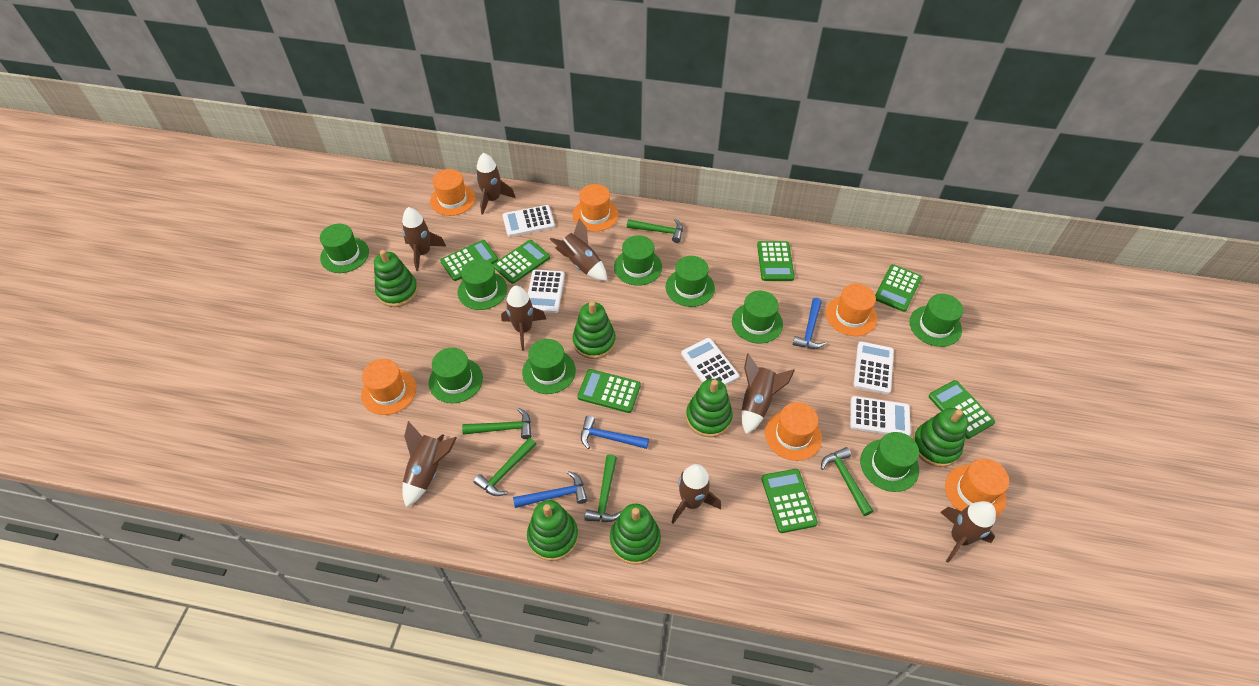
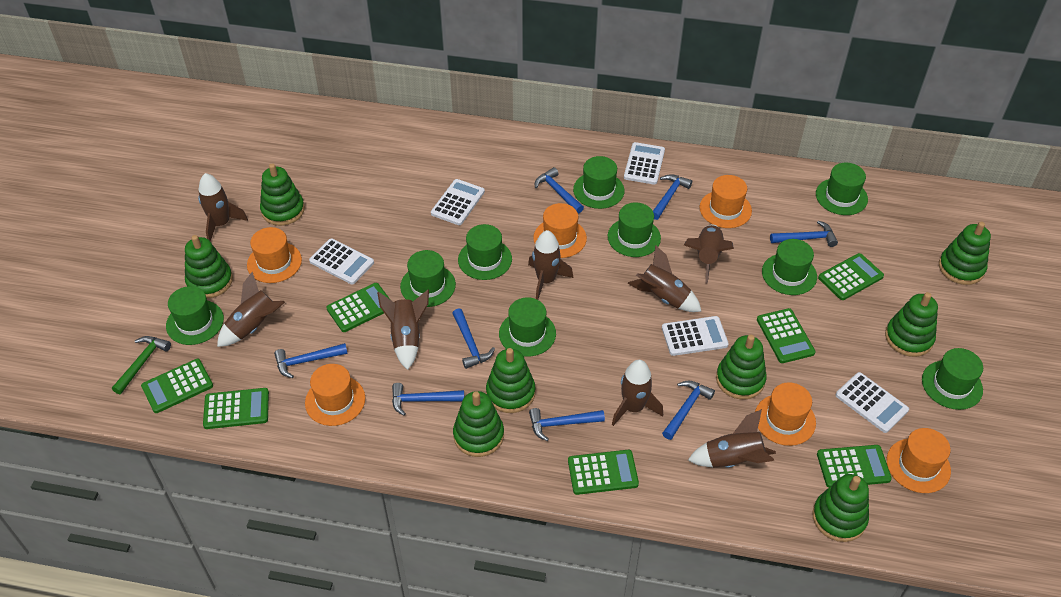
blue hammer: [513,471,588,508] [581,416,649,449] [792,298,826,349] = 3 -> [274,343,348,378] [392,383,464,416] [452,308,495,369] [529,408,605,441] [535,167,584,213] [653,174,692,220] [662,380,715,440] [770,221,838,247] = 8
green hammer: [462,408,531,439] [474,438,536,496] [585,455,621,522] [627,219,683,243] [821,447,873,516] = 5 -> [112,336,171,394] = 1
green stacking toy: [374,250,418,307] [527,500,578,561] [572,301,616,359] [610,504,661,565] [686,379,733,437] [913,408,968,467] = 6 -> [185,235,233,298] [260,163,305,226] [453,391,504,457] [486,348,535,413] [716,335,766,400] [812,474,869,542] [885,292,938,357] [939,222,991,285] = 8

